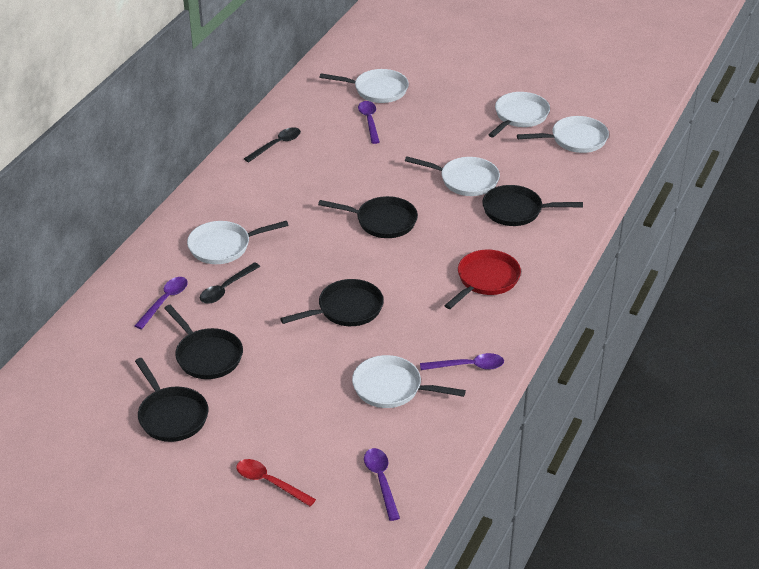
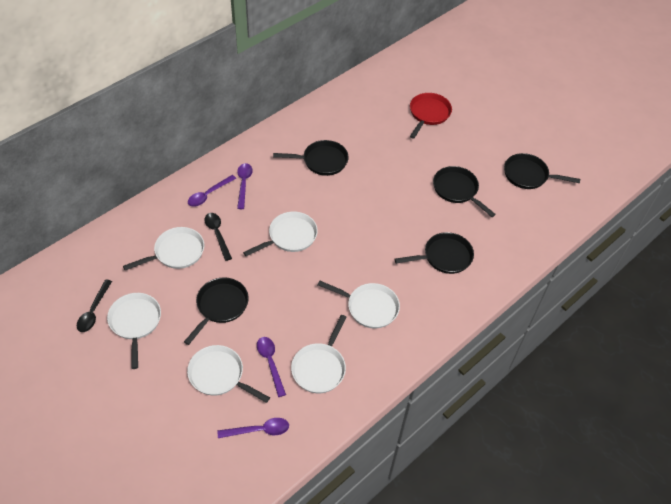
red spoon: [236,459,316,507] = 1 -> none = 0

